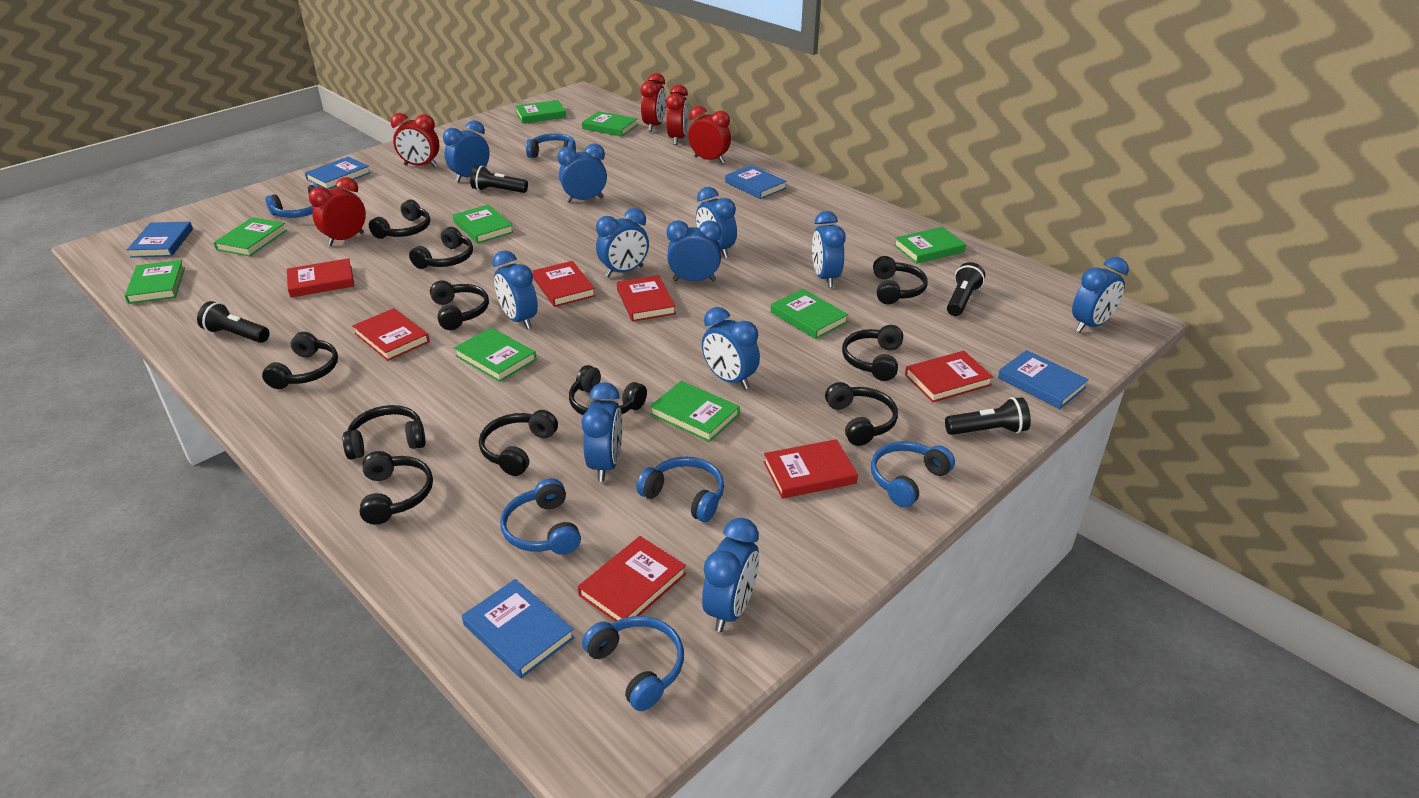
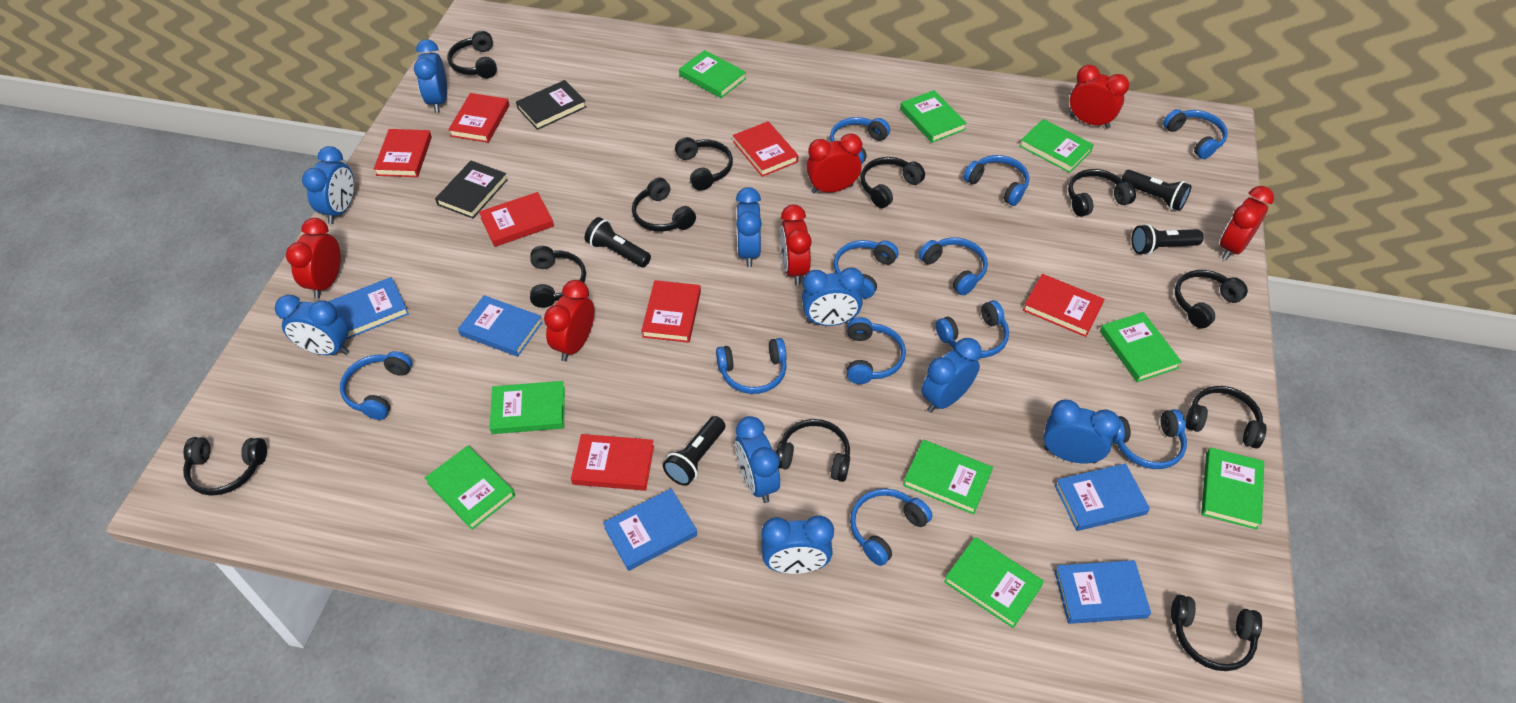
black book: none = 0 -> [435,161,508,219] [516,80,586,130] = 2
blue clock: [443,120,490,182] [492,251,538,329] [557,144,607,203] [582,382,622,482] [596,208,649,277] [667,220,721,281] [696,187,737,258] [702,307,760,390] [702,518,759,632] [812,211,846,288] [1072,257,1129,332] = 11 -> [275,295,349,355] [302,146,354,224] [414,39,447,113] [735,416,780,503] [736,187,762,267] [761,515,834,574] [802,267,864,326] [921,338,982,413] [1044,399,1121,463] = 9
blue headphones: [266,184,321,218] [500,478,581,555] [526,133,576,158] [582,616,684,711] [636,457,724,522] [871,441,955,508] = 6 -> [340,351,412,420] [716,338,787,394] [830,117,890,164] [834,240,899,299] [847,317,906,384] [850,489,933,566] [918,238,988,295] [936,300,1009,358] [964,155,1030,206] [1112,409,1187,469] [1163,109,1228,159] = 11
red clock: [309,177,366,246] [391,113,439,167] [641,73,666,132] [666,85,688,145] [688,106,731,164] = 5 -> [286,218,341,299] [544,280,594,361] [780,205,812,285] [806,133,862,193] [1070,65,1129,129] [1220,186,1274,260] = 6

